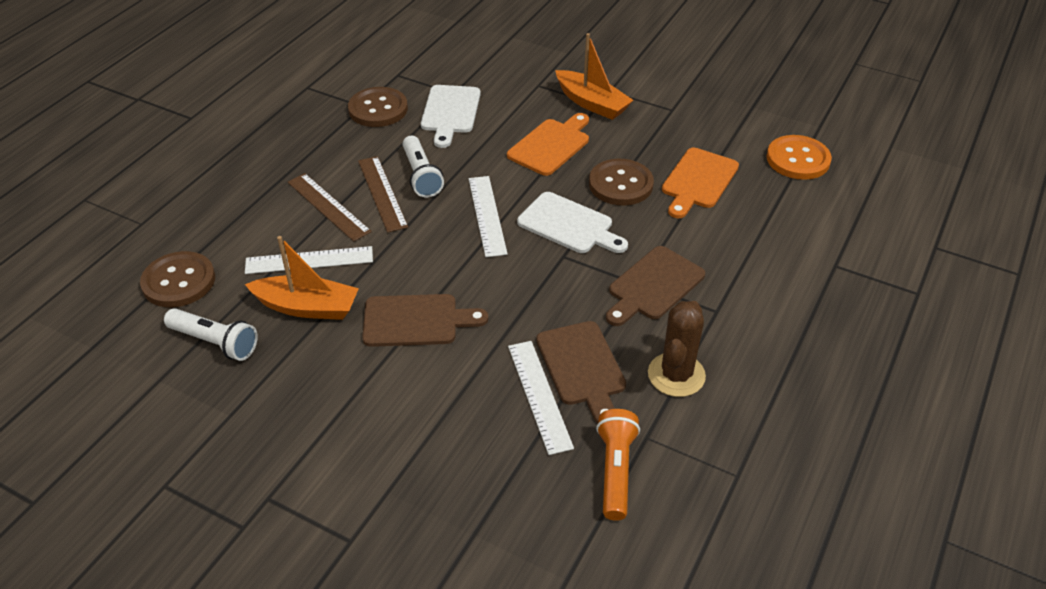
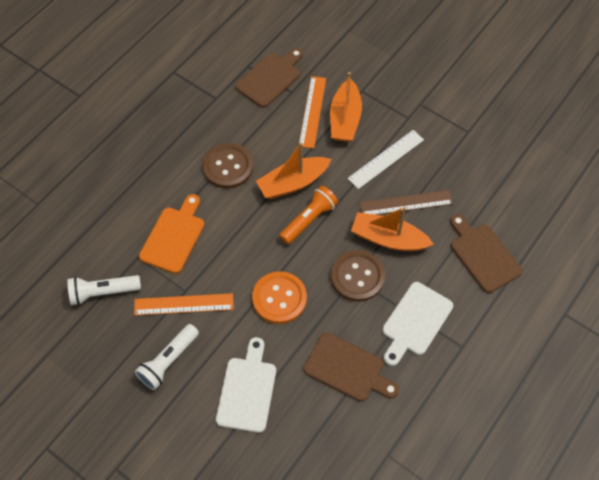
brown button: [140,251,215,307] [348,87,408,127] [589,159,654,206] = 3 -> [203,143,253,189] [331,250,385,302] = 2
brown cactus: [648,301,706,397] = 1 -> none = 0
brown ruler: [288,173,372,242] [358,156,408,233] = 2 -> [359,190,453,215] = 1
orange boat: [245,236,359,320] [555,33,633,120] = 2 -> [256,142,331,199] [330,72,362,142] [351,207,434,251] = 3
orange cutting board: [507,113,589,176] [662,148,739,218] = 2 -> [139,194,204,274] = 1
orange ruler: none = 0 -> [134,293,234,315] [299,76,326,149] = 2
white ruler: [245,246,373,274] [469,176,508,257] [508,341,574,455] = 3 -> [347,130,424,189] = 1

